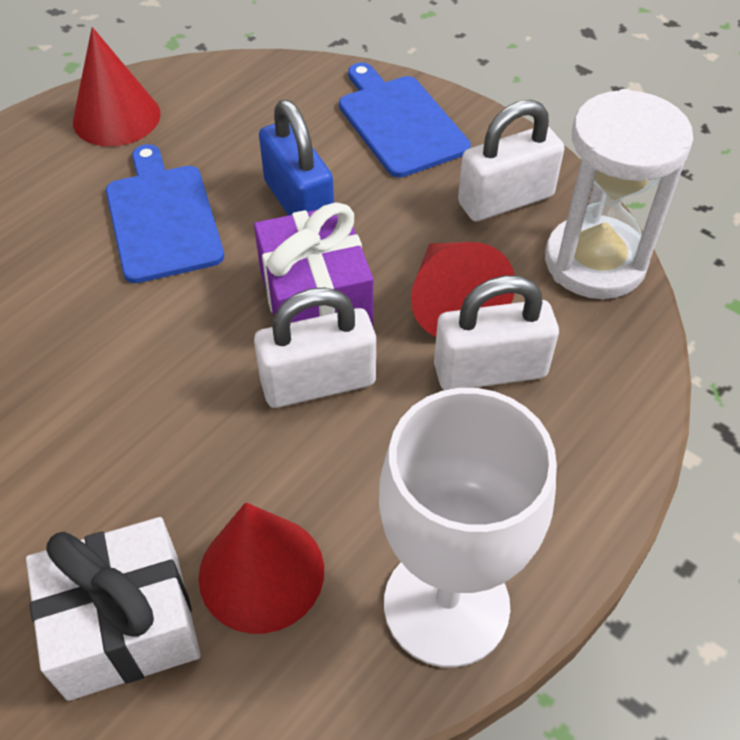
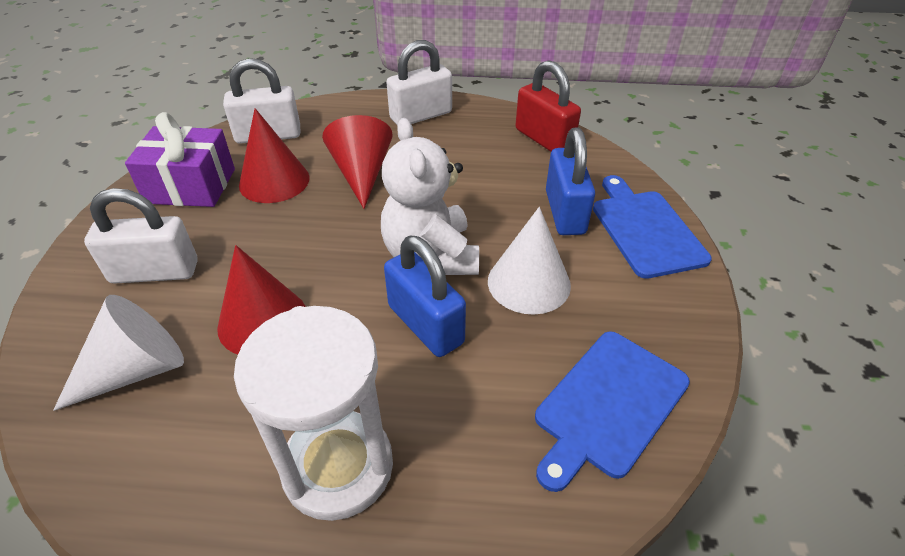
blue padlock: [259,100,334,216] = 1 -> [384,236,466,357] [546,127,595,235] = 2
red padlock: none = 0 -> [515,60,581,152] = 1
white cone: none = 0 -> [53,295,184,411] [488,207,571,315] = 2
white gift: [26,517,201,701] = 1 -> none = 0
white goblet: [379,388,557,668] = 1 -> none = 0
white teddy bear: none = 0 -> [381,118,479,275] = 1

